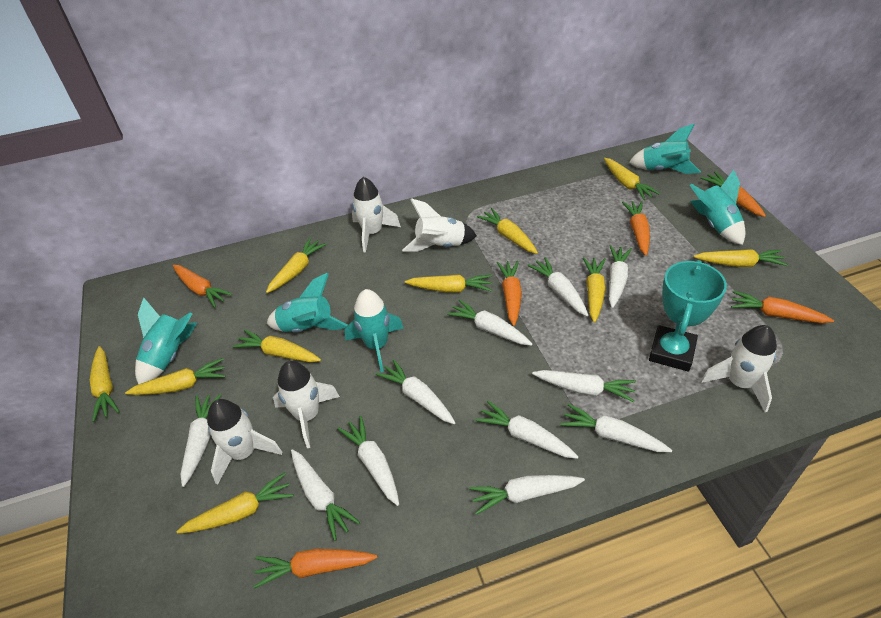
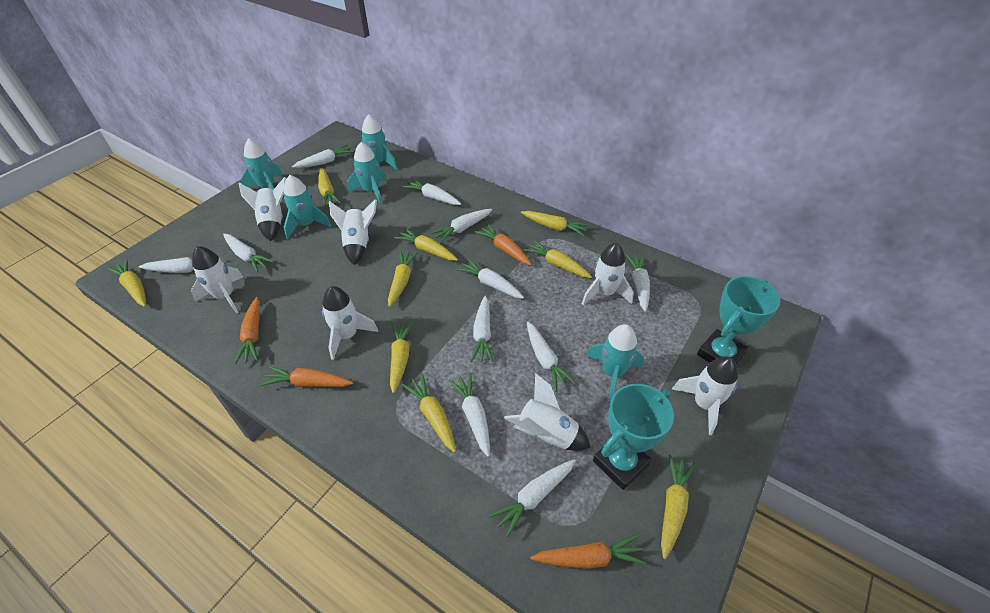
orange carrot: [173,265,232,307] [253,549,377,589] [497,261,522,326] [622,201,650,256] [700,171,766,217] [731,291,834,323] = 6 -> [234,297,260,364] [261,366,353,387] [475,224,532,265] [530,534,647,569] = 4
turquoise trophy: [649,260,727,372] = 1 -> [593,384,674,490] [697,276,780,364] = 2
white rocket: [207,399,282,485] [273,361,340,448] [352,177,401,252] [402,198,477,252] [701,325,777,412] = 5 -> [191,246,244,314] [238,177,286,241] [322,286,378,360] [329,199,377,265] [503,373,591,451] [582,243,634,305] [672,356,738,435] = 7
yellow carrot: [90,346,120,422] [125,358,226,395] [176,473,293,534] [233,330,321,362] [266,238,327,293] [405,274,492,293] [477,208,538,254] [583,257,606,323] [604,158,660,200] [694,249,788,267] = 10 -> [107,259,146,307] [318,168,341,207] [388,250,418,307] [390,321,413,393] [394,228,458,261] [402,374,456,453] [521,211,589,236] [524,240,592,278] [661,455,696,559] = 9

